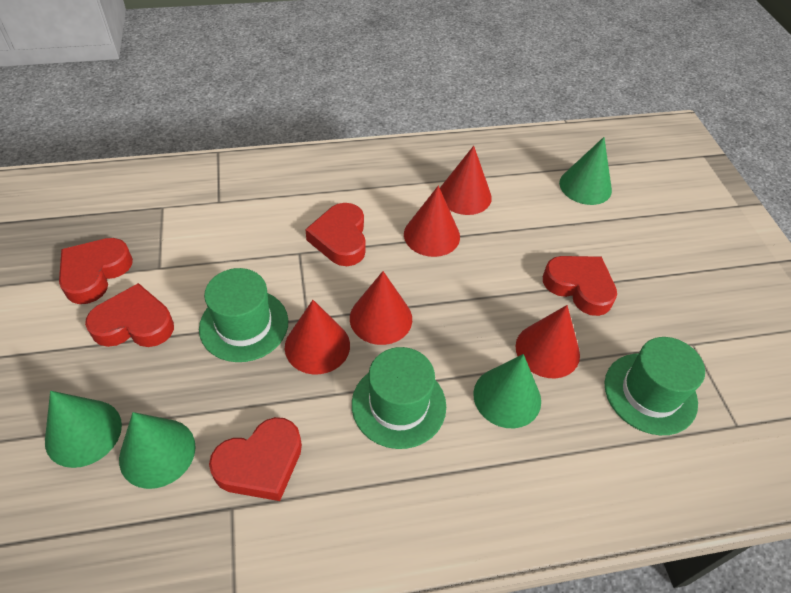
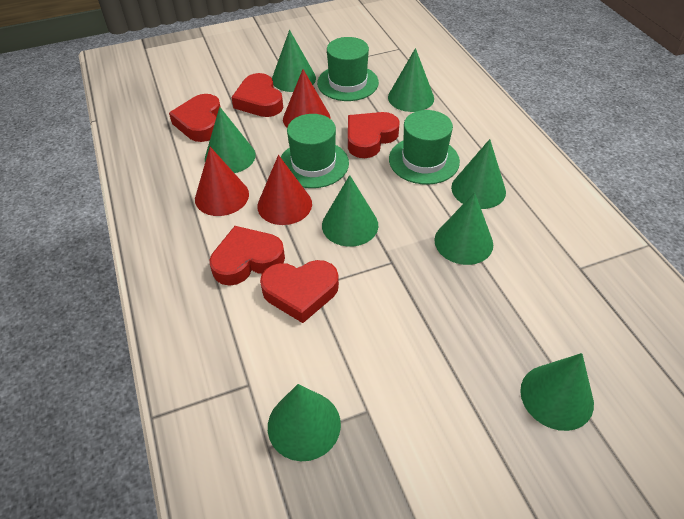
green cone: [45,391,122,468] [119,412,196,489] [473,354,541,428] [559,137,612,205] = 4 -> [205,107,256,173] [268,384,341,461] [272,30,316,92] [322,175,378,247] [388,48,434,112] [434,192,493,265] [451,139,506,209] [520,353,594,431] = 8
red cone: [285,300,350,374] [350,271,412,345] [404,186,460,257] [440,146,492,215] [516,305,580,378] = 5 -> [195,147,249,216] [257,155,312,225] [283,69,330,128] = 3

